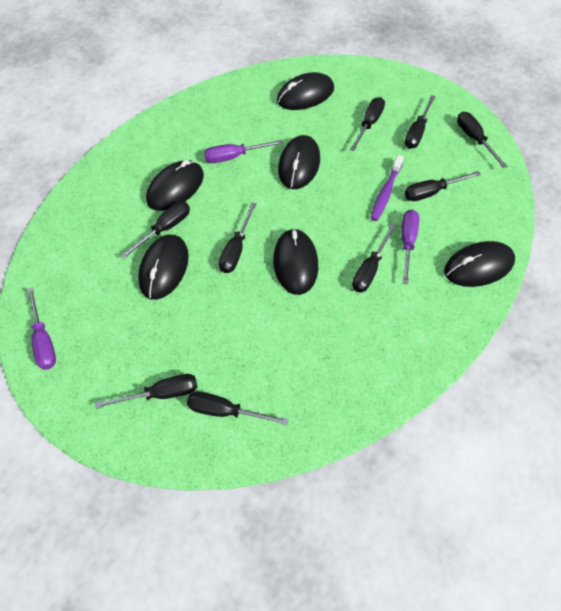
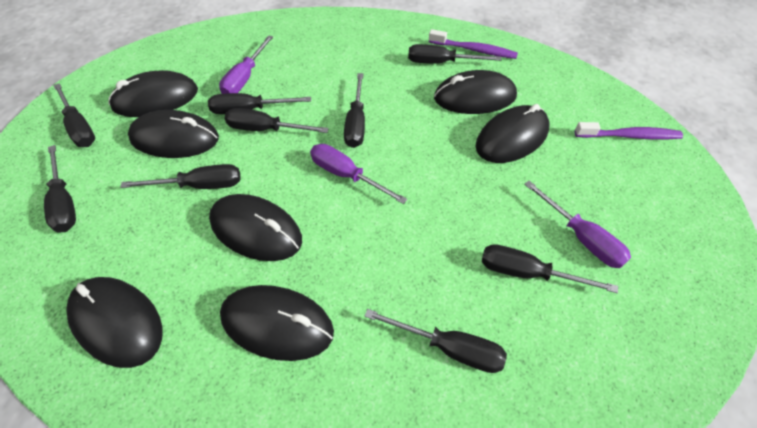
black mouse: [138,235,189,300] [146,160,204,211] [273,228,318,295] [277,72,334,110] [278,135,320,189] [444,241,515,287] = 6 -> [66,277,163,368] [109,70,198,117] [128,110,219,158] [209,194,302,261] [220,285,334,361] [434,70,517,114] [475,104,550,163] = 7
purple toothbrush: [371,155,404,221] = 1 -> [429,29,518,59] [575,122,683,140] = 2

